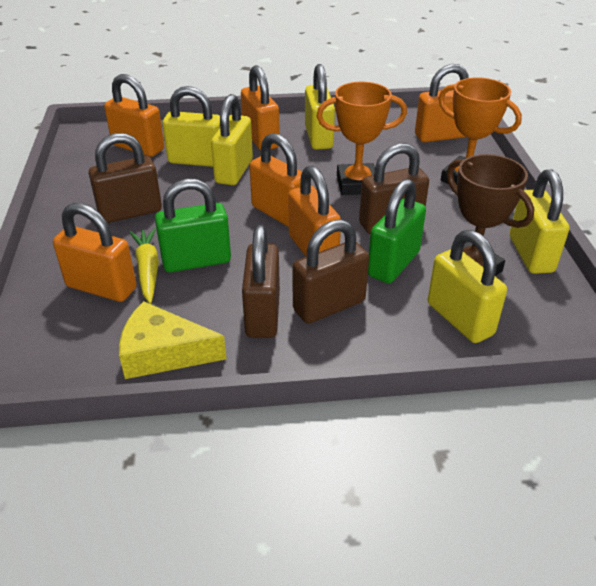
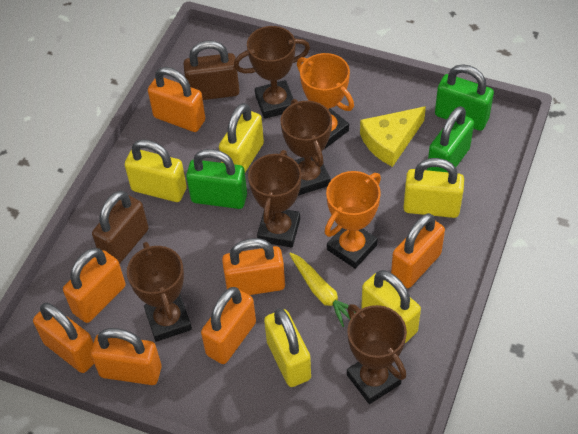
brown padlock: [89,133,162,223] [242,225,280,338] [292,219,369,324] [359,143,429,234] = 4 -> [92,190,149,264] [183,40,240,100] = 2
brown trophy: [446,154,534,276] = 1 -> [127,242,192,342] [234,26,310,119] [248,150,301,248] [281,99,332,195] [347,304,407,404] = 5
green padlock: [155,178,231,272] [368,179,426,283] = 2 -> [186,149,247,209] [427,106,474,172] [435,64,494,131] = 3
orange padlock: [53,203,137,302] [104,74,164,157] [241,65,280,150] [249,133,302,227] [288,166,341,257] [415,64,468,142] = 6 -> [33,303,94,373] [63,248,126,323] [91,328,162,385] [148,67,206,132] [201,287,256,364] [222,238,285,295] [391,213,445,288] = 7

